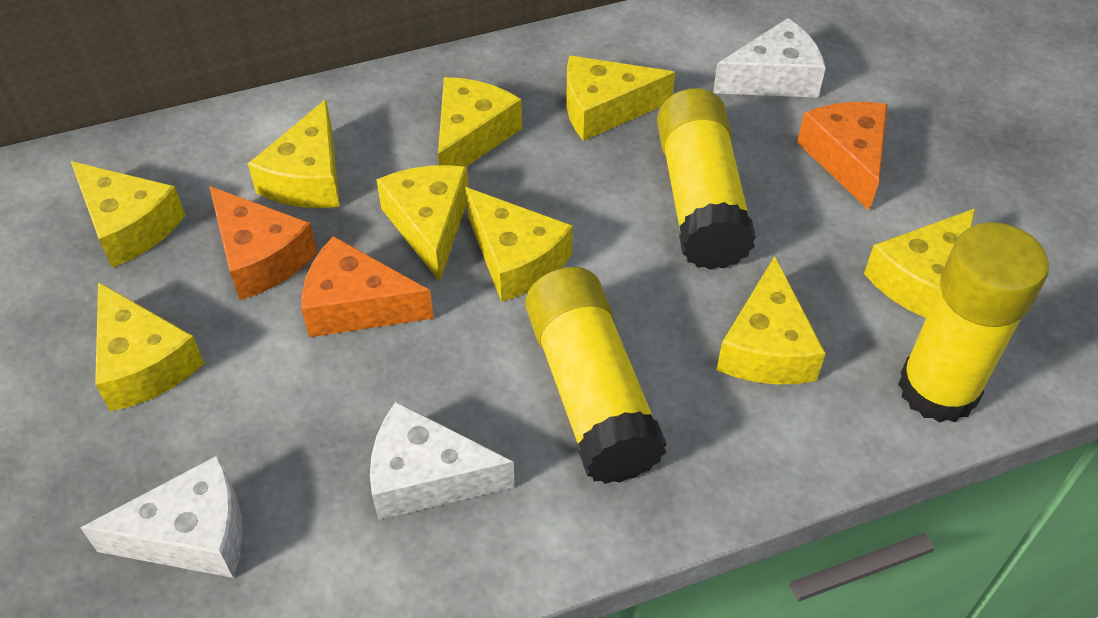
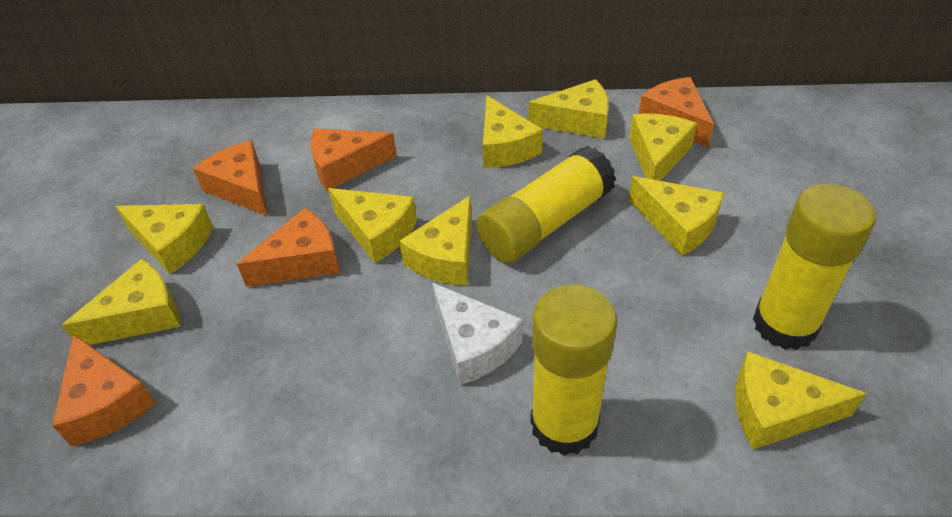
orange cheese: [209,186,317,300] [301,236,434,337] [797,102,888,211] = 3 -> [52,334,156,446] [193,141,267,216] [237,208,340,287] [311,128,397,191] [639,77,714,148] = 5
white cheese: [81,455,243,578] [370,402,515,520] [713,18,826,98] = 3 -> [432,283,523,385] = 1

